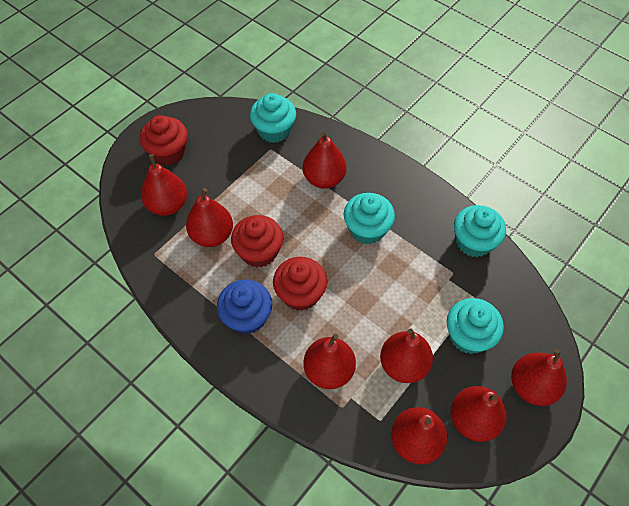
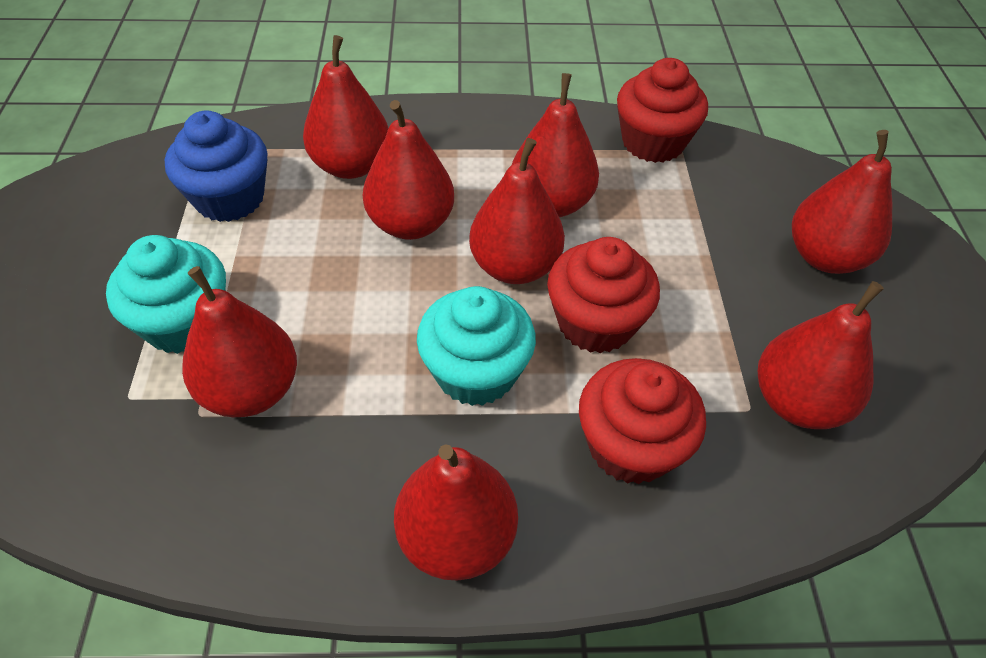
turquoise cupcake: [250,93,296,143] [344,193,395,244] [447,298,504,354] [454,205,506,257] = 4 -> [106,235,226,354] [417,286,536,406] = 2

